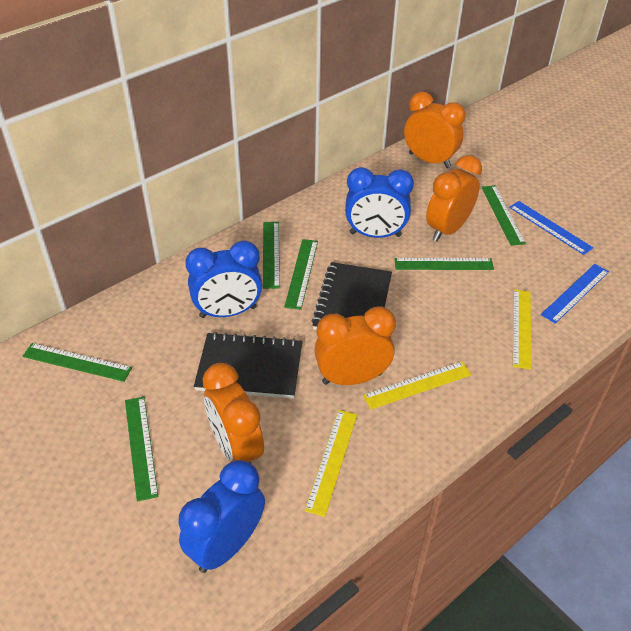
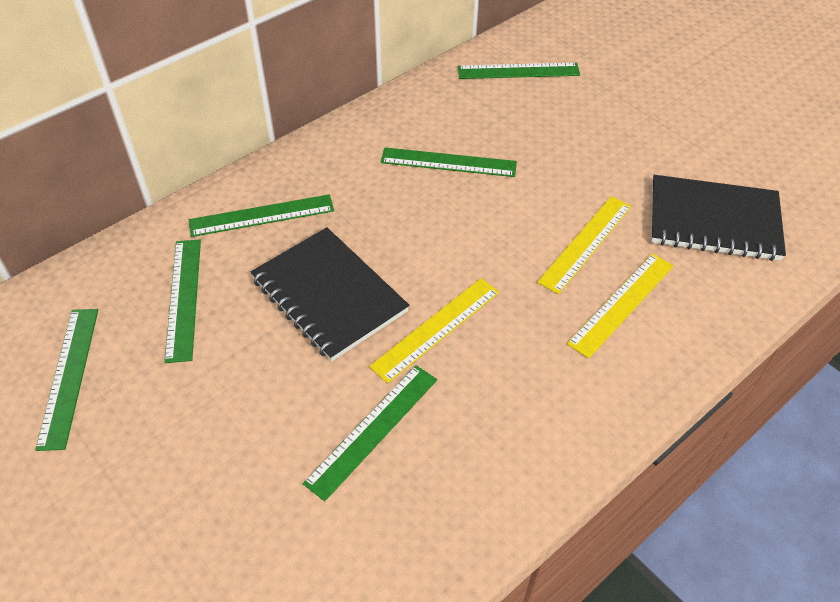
blue clock: [178,460,265,573] [185,240,262,318] [345,167,414,238] = 3 -> none = 0
blue ruler: [509,201,593,255] [541,264,609,324] = 2 -> none = 0
orange clock: [203,363,264,464] [314,306,396,385] [404,92,465,168] [426,155,482,242] = 4 -> none = 0

